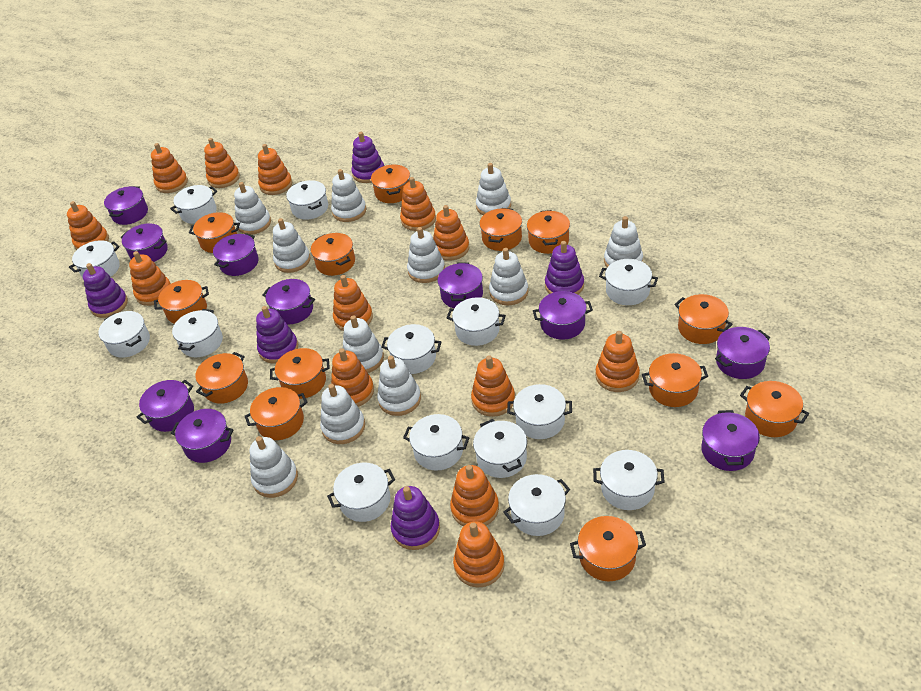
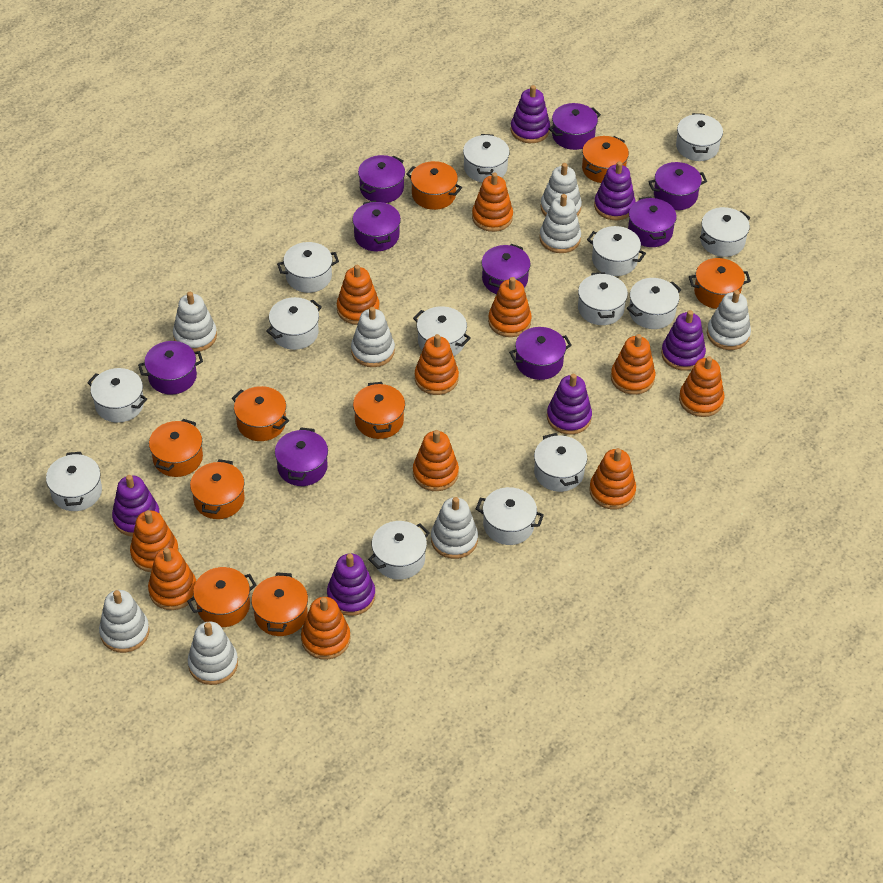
orange pot: [154,280,209,324] [189,212,240,253] [195,352,248,404] [245,387,307,440] [270,348,330,399] [311,233,355,276] [371,164,410,203] [479,208,522,251] [527,210,570,254] [570,516,646,581] [642,353,708,407] [674,294,733,344] [740,381,809,437] = 13 -> [149,419,203,477] [187,567,257,627] [190,459,245,519] [232,386,289,441] [251,573,308,636] [353,382,405,439] [406,161,462,210] [582,136,629,183] [689,258,751,309] = 9
orange stacking toy: [67,201,109,250] [129,251,171,306] [151,143,188,193] [204,138,240,188] [258,144,292,195] [331,348,374,407] [333,275,373,331] [400,177,436,231] [433,205,469,261] [450,465,499,526] [453,521,505,588] [471,355,515,417] [596,331,640,392] = 13 -> [130,510,179,572] [148,548,196,610] [301,597,350,660] [337,265,380,325] [413,430,459,491] [415,334,459,395] [472,172,513,232] [488,277,532,337] [589,448,636,509] [611,334,655,395] [679,356,724,417] = 11
purple pot: [104,186,148,225] [120,223,168,262] [137,380,194,432] [171,409,234,463] [213,233,259,276] [262,279,315,324] [438,262,483,308] [533,291,593,340] [701,410,760,471] [715,327,770,379] = 10 -> [138,341,203,394] [275,427,328,486] [352,200,401,251] [358,155,405,203] [481,244,531,294] [509,327,572,380] [549,103,601,150] [628,197,677,247] [648,162,707,210] = 9
purple stacking toy: [83,263,128,318] [256,306,298,364] [351,132,384,183] [391,486,440,550] [545,241,584,295] = 5 -> [112,475,160,537] [327,553,375,616] [511,85,550,143] [547,374,592,435] [594,161,635,220] [661,310,706,371] = 6
white stacking toy: [234,182,271,235] [250,436,298,498] [273,218,311,273] [320,384,365,444] [331,169,366,222] [343,315,384,373] [377,356,421,416] [407,227,445,283] [476,163,511,215] [489,248,528,305] [604,216,643,267] = 11 -> [99,590,150,653] [173,292,217,352] [188,622,238,685] [351,307,395,367] [431,497,478,559] [539,194,581,253] [540,163,582,216] [707,290,751,350] = 8

